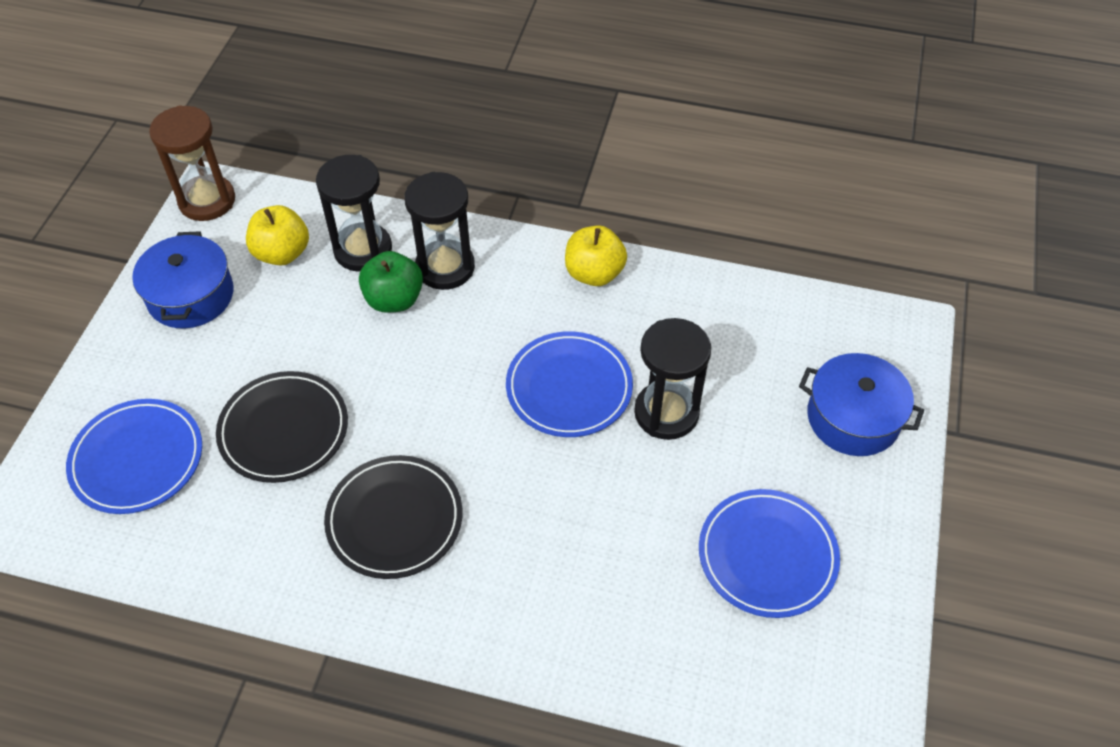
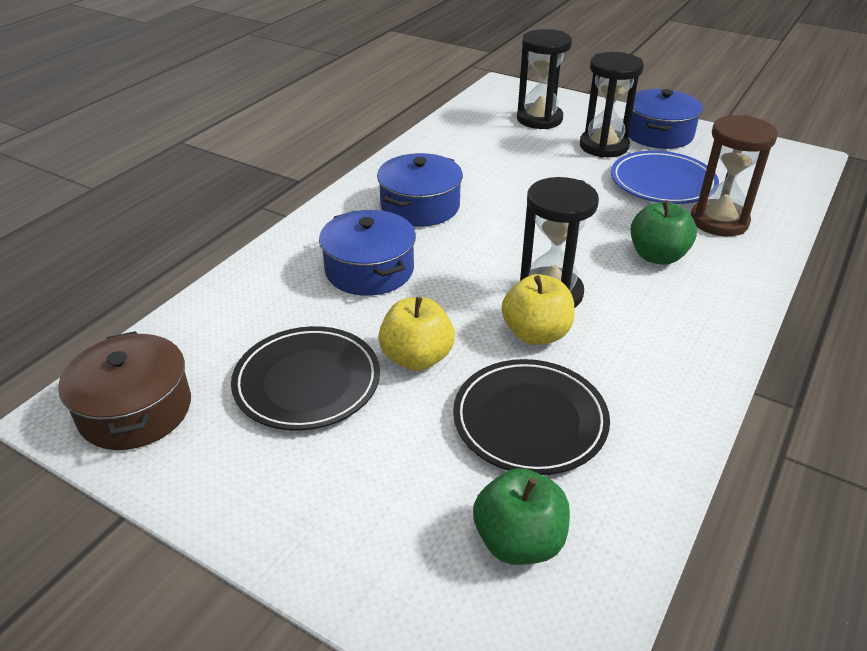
blue plate: [66,399,202,514] [506,331,633,437] [699,489,840,618] = 3 -> [611,151,719,204] = 1
blue pot: [132,231,234,329] [799,353,924,456] = 2 -> [319,210,416,296] [377,153,463,227] [628,89,703,149] = 3
brown pot: none = 0 -> [58,331,191,450] = 1
green apple: [359,251,423,313] = 1 -> [473,468,570,565] [631,200,697,265] = 2

